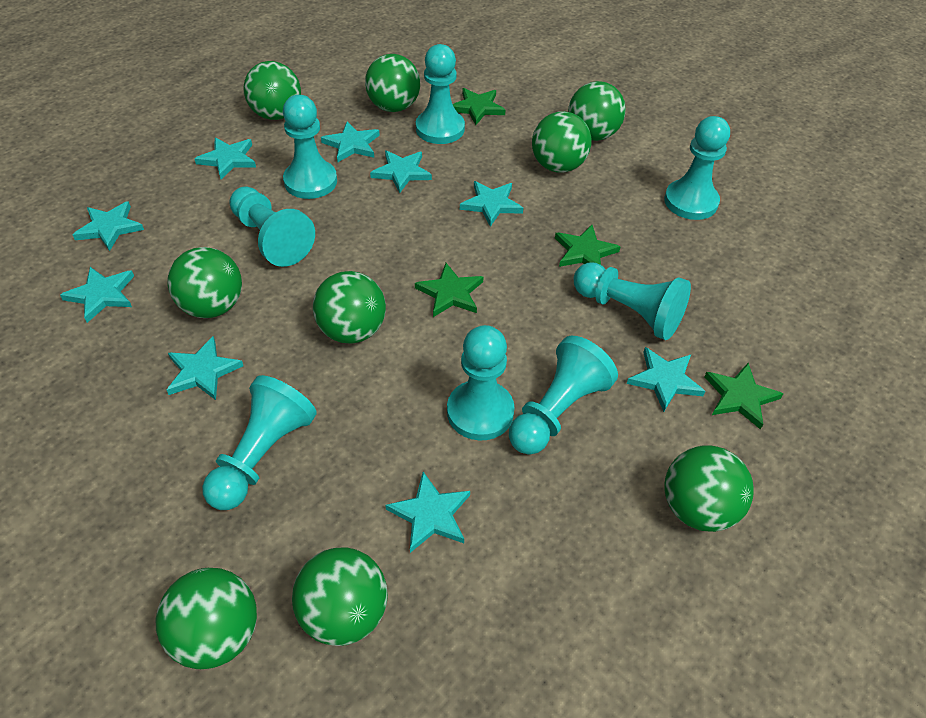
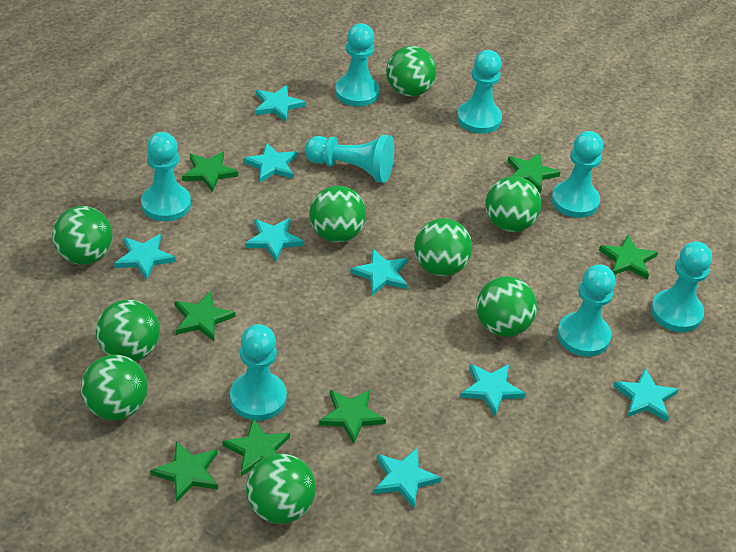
green star: [415,263,484,317] [453,88,505,125] [555,225,621,267] [704,363,783,430] = 4 -> [150,441,218,503] [175,291,235,341] [182,151,238,192] [222,418,290,477] [319,389,386,444] [508,153,560,193] [599,235,658,280] = 7
turquoise star: [60,267,134,323] [73,201,144,251] [167,336,243,400] [194,137,256,179] [321,122,380,162] [370,150,432,193] [385,472,470,553] [460,181,523,227] [627,347,706,412] = 9 -> [114,234,176,280] [243,142,297,183] [245,218,304,261] [255,85,306,122] [350,249,408,295] [374,447,442,508] [460,364,526,416] [613,368,679,422] = 8

